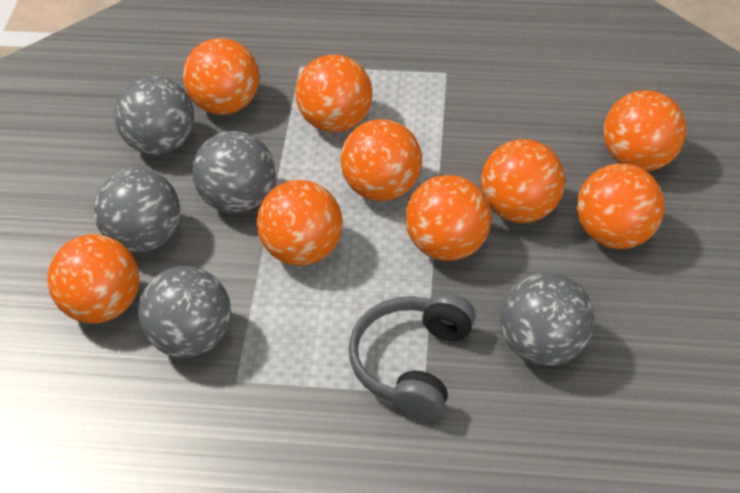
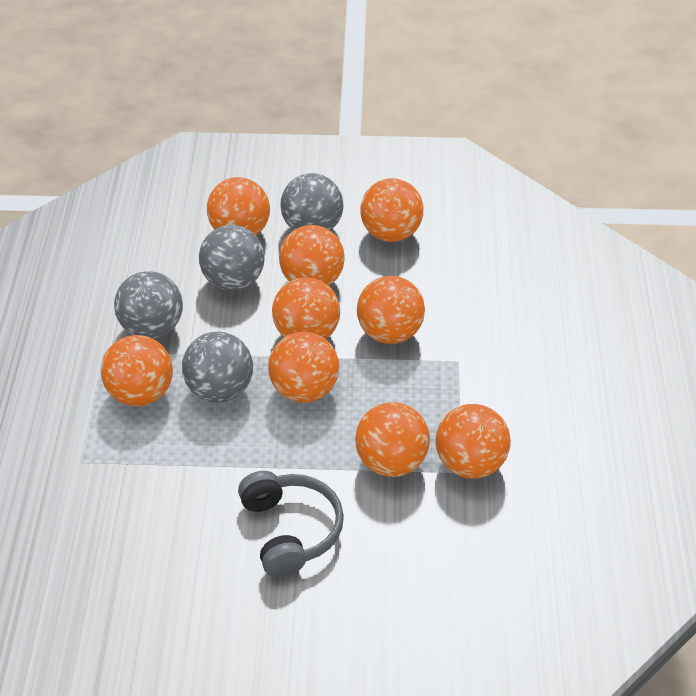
grey ball: [94,168,180,253] [115,76,194,155] [138,266,231,358] [192,131,275,213] [500,273,595,366] = 5 -> [114,271,183,339] [182,332,253,403] [199,225,264,291] [280,173,343,231] = 4

